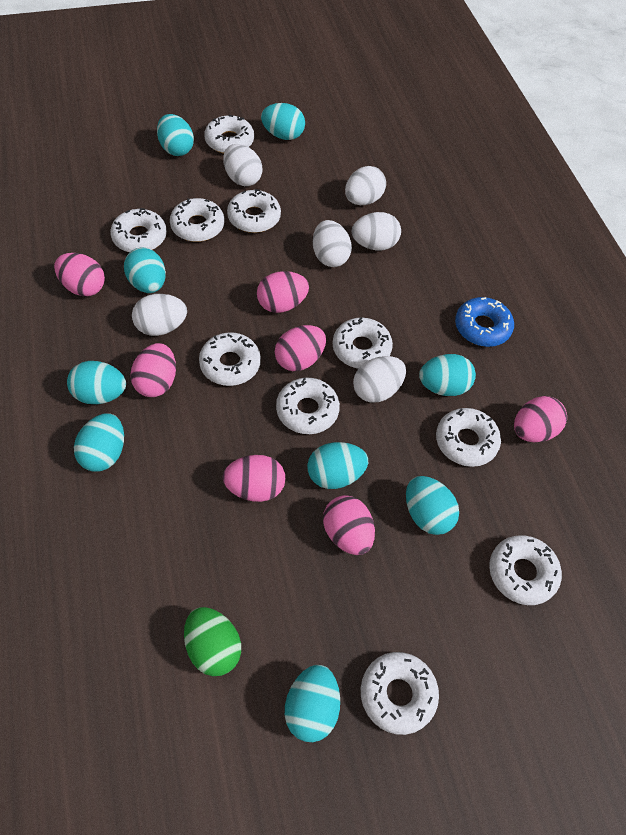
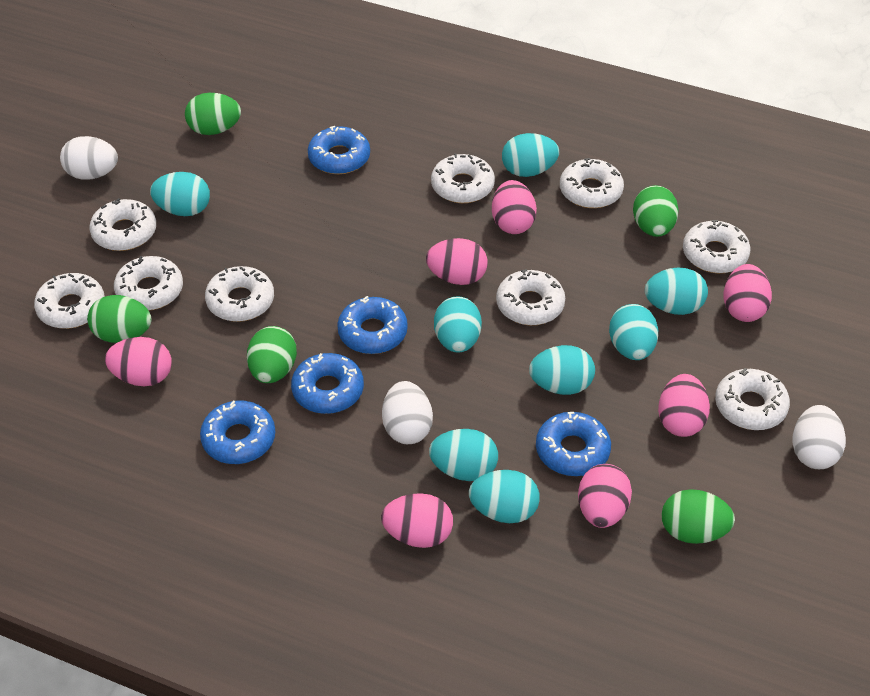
blue donut: [455,297,514,347] = 1 -> [200,400,275,464] [291,353,364,414] [308,126,370,174] [337,296,408,354] [536,412,611,476] = 5
green egg: [184,607,241,676] = 1 -> [87,295,152,343] [185,93,241,135] [247,326,297,383] [633,185,679,237] [662,489,735,544] = 5
turquoise egg: [67,361,126,404] [74,413,124,471] [124,247,166,293] [157,114,194,156] [261,103,305,140] [285,665,340,742] [307,442,368,489] [406,476,459,535] [419,354,476,396] = 9 -> [150,172,210,216] [429,429,498,481] [434,296,482,353] [469,470,540,523] [502,133,559,177] [529,345,595,395] [609,304,658,360] [645,267,708,315] = 8
white donut: [110,208,167,252] [170,198,224,242] [199,332,261,386] [204,115,254,154] [227,189,281,233] [276,378,340,434] [332,317,393,368] [361,652,439,735] [436,408,501,467] [489,535,562,605] = 10 -> [34,273,105,329] [89,198,156,251] [114,256,183,310] [205,266,274,322] [431,153,495,203] [496,269,565,325] [560,158,624,208] [683,220,751,273] [715,368,790,430] = 9
white egg: [132,294,187,336] [223,144,263,186] [313,220,352,267] [345,166,386,205] [352,212,401,250] [353,356,406,403] = 6 -> [60,136,118,180] [382,381,433,444] [792,405,846,469] = 3

